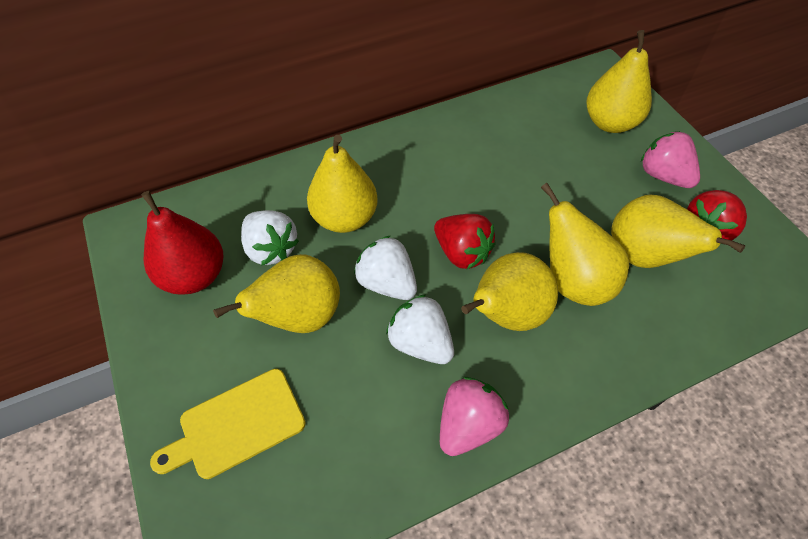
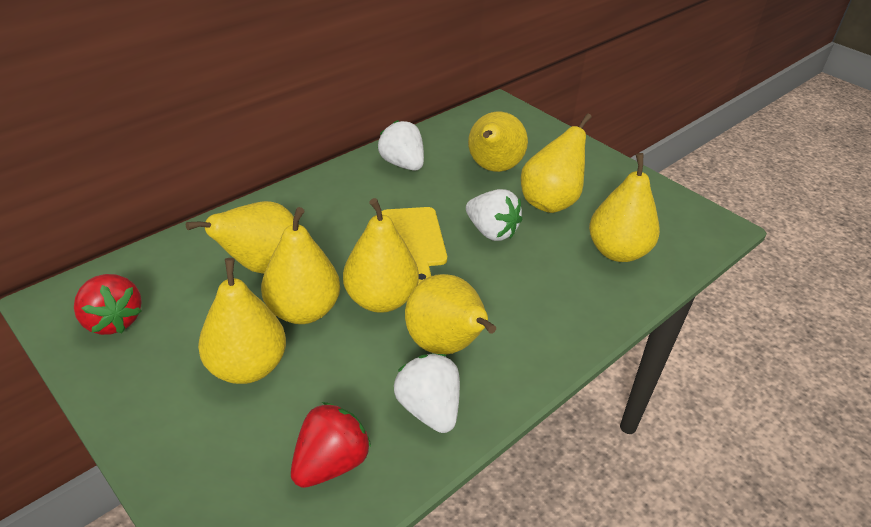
pink strawberry: [440,377,509,456] [641,131,700,188] = 2 -> none = 0
red pear: [141,191,223,295] = 1 -> none = 0
yellow pear: [213,254,340,333] [307,135,378,233] [461,252,558,331] [541,183,629,306] [587,30,652,133] [611,194,745,268] = 6 -> [186,201,294,274] [198,258,286,384] [261,207,340,324] [343,198,419,313] [405,274,496,354] [468,112,528,172] [521,114,592,213] [589,153,660,262] = 8

